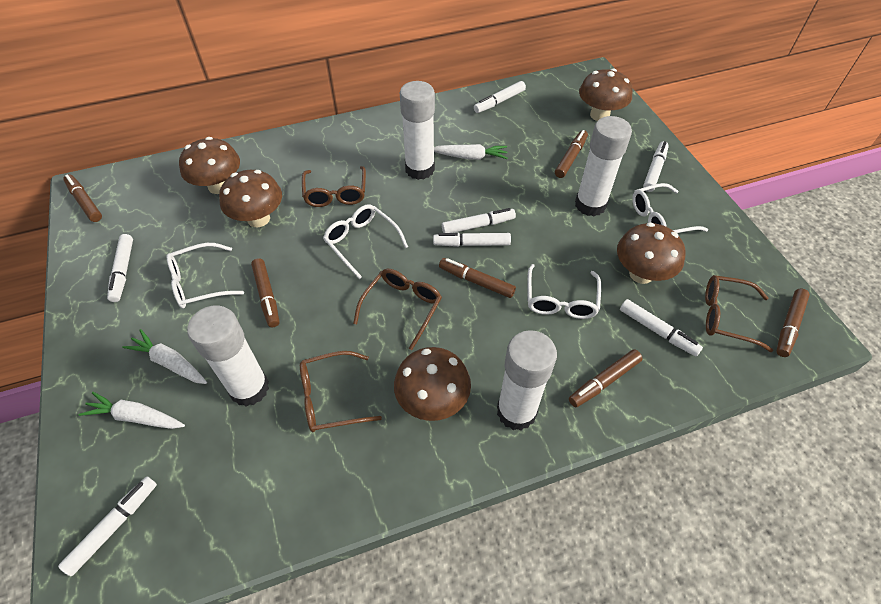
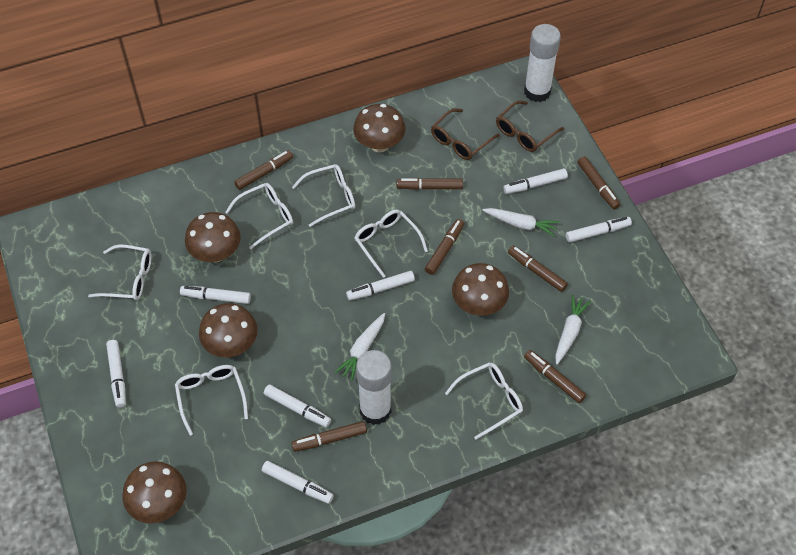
brown glasses: [300,351,382,432] [302,166,366,207] [353,269,442,350] [705,275,773,352] = 4 -> [431,109,500,160] [496,101,564,152] = 2
brown marker: [63,174,102,222] [251,258,279,327] [439,258,516,298] [555,130,588,178] [569,349,643,407] [776,289,810,357] = 6 -> [234,150,293,190] [291,421,367,452] [397,178,463,190] [425,219,464,275] [508,246,568,292] [524,350,586,403] [577,156,620,209] = 7
white glasses: [166,243,244,309] [323,204,408,279] [527,264,601,319] [632,183,708,233] = 4 -> [88,245,152,300] [175,365,248,435] [225,183,293,249] [292,164,355,227] [355,210,428,278] [445,362,523,440] = 6
white glue stick: [187,306,269,406] [400,81,435,180] [497,330,557,431] [575,116,632,216] = 4 -> [356,350,392,425] [524,24,561,102] = 2

